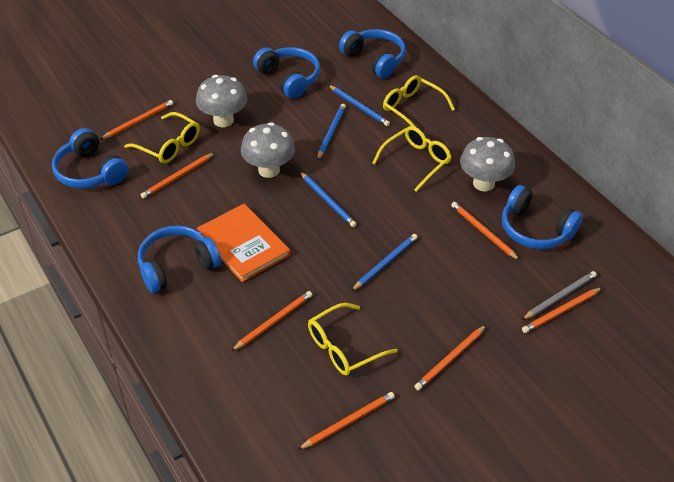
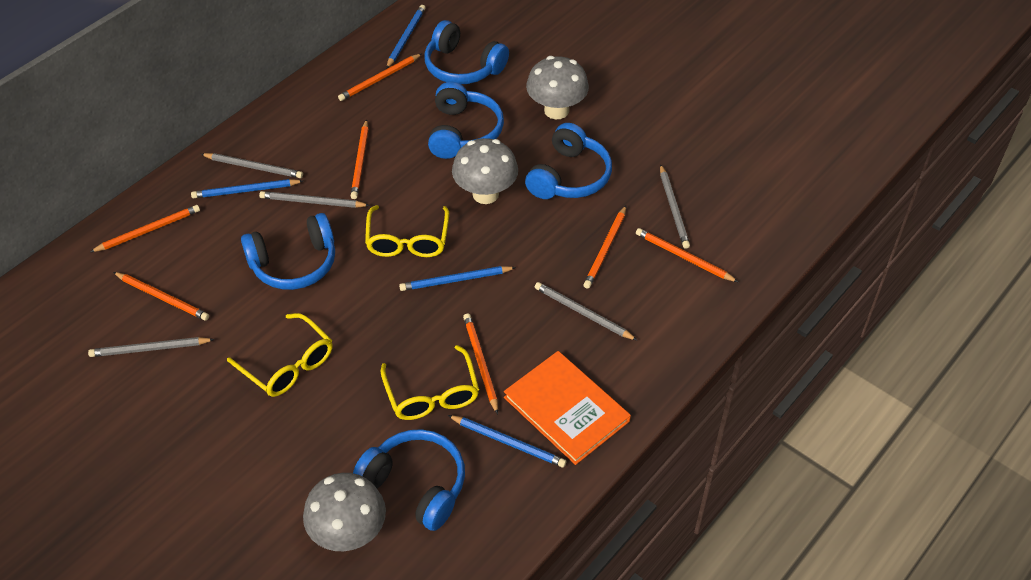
grey pencil: [522,271,597,320] = 1 -> [88,337,215,357] [201,153,303,178] [259,191,370,208] [535,282,638,341] [660,164,690,249] = 5
yellow glasses: [124,112,200,163] [308,303,398,376] [373,126,452,192] [383,75,455,128] = 4 -> [227,313,333,397] [365,205,449,257] [381,345,479,420] = 3

